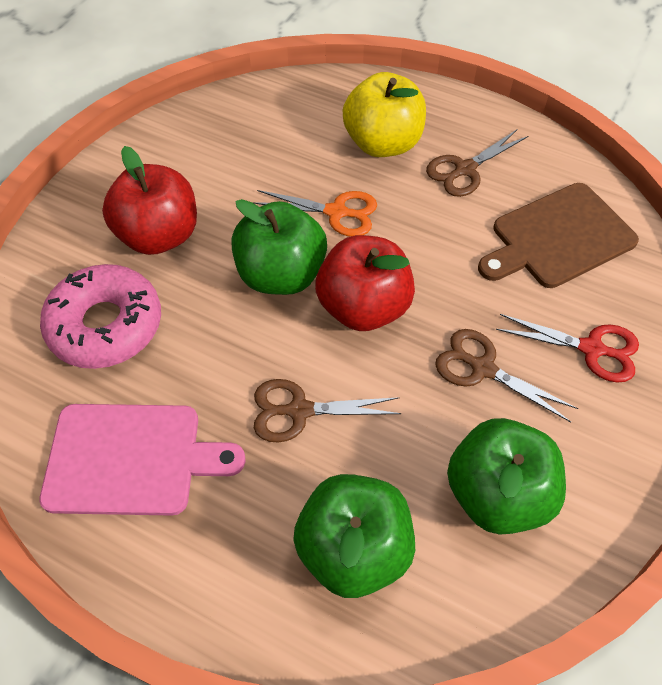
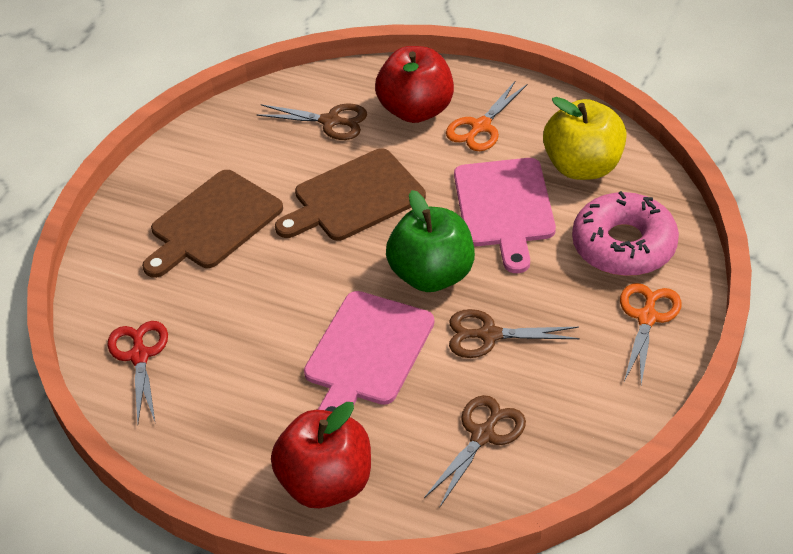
brown cutting board: [478,183,639,288] = 1 -> [142,170,283,278] [275,148,426,241] = 2
green apple: [232,199,327,295] [293,474,415,598] [447,418,566,535] = 3 -> [386,190,475,292] = 1
orange scissors: [253,190,377,237] = 1 -> [446,80,528,151] [620,283,682,385] = 2
pink cutting board: [39,404,246,516] = 1 -> [304,291,435,412] [454,158,556,273] = 2

